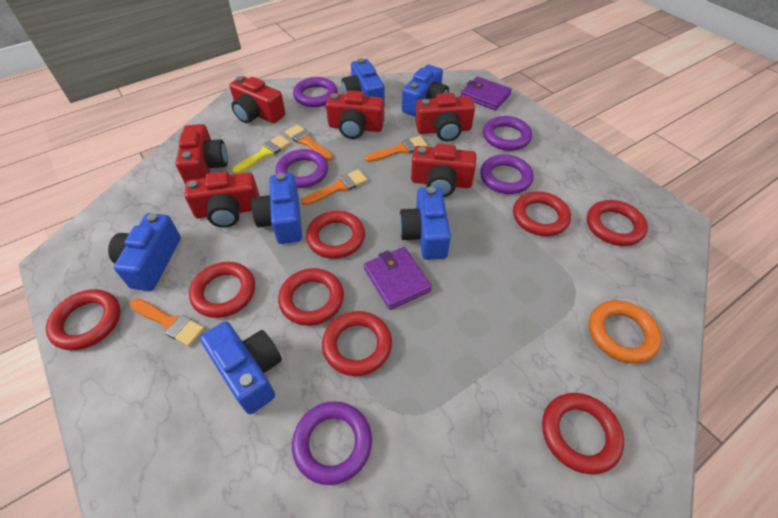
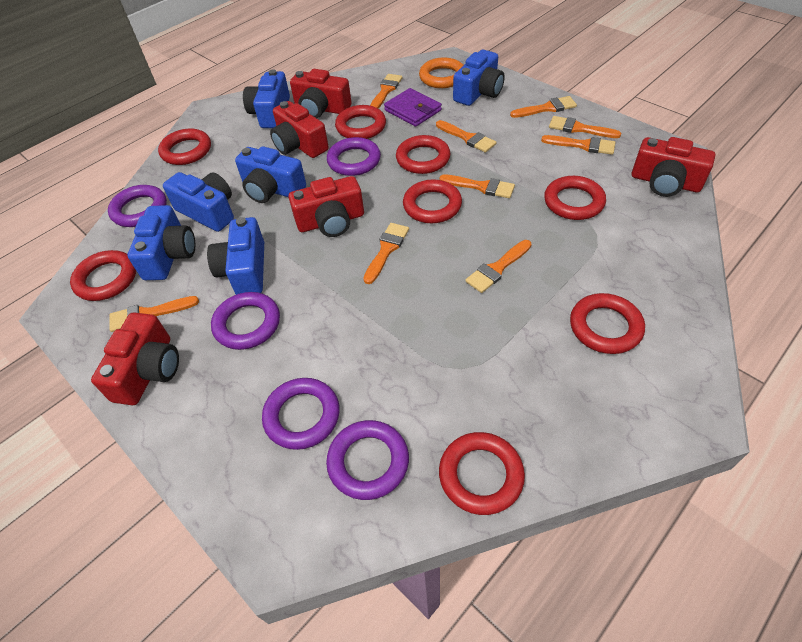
orange brush: [130,298,205,346] [285,124,333,161] [301,169,368,205] [365,136,428,162] = 4 -> [109,296,199,332] [363,223,409,284] [370,74,403,109] [436,120,496,152] [439,174,515,198] [465,240,532,293] [510,96,577,118] [541,135,615,155] [549,116,621,138] = 9
purple wallet: [364,247,432,310] [461,76,512,110] = 2 -> [384,88,442,127] = 1
red camera: [176,124,228,184] [184,171,260,228] [229,76,286,123] [326,90,384,139] [411,144,476,197] [415,93,475,142] = 6 -> [91,312,179,405] [270,101,329,158] [288,176,364,237] [290,69,352,118] [632,137,716,197] = 5
yellow brush: [232,135,291,174] = 1 -> none = 0

